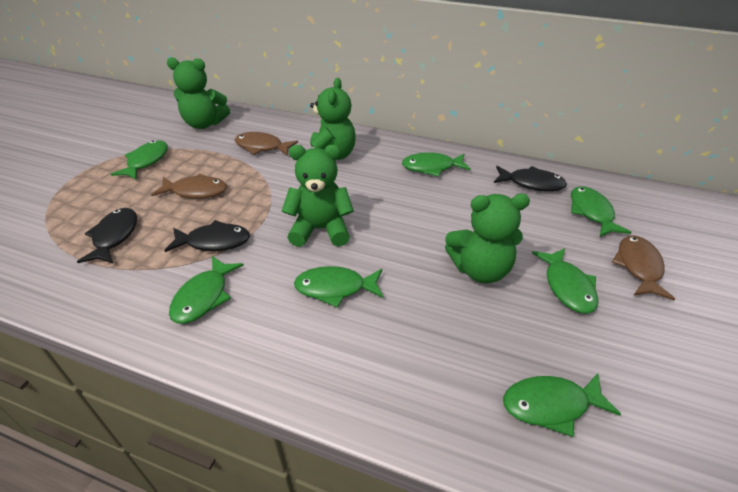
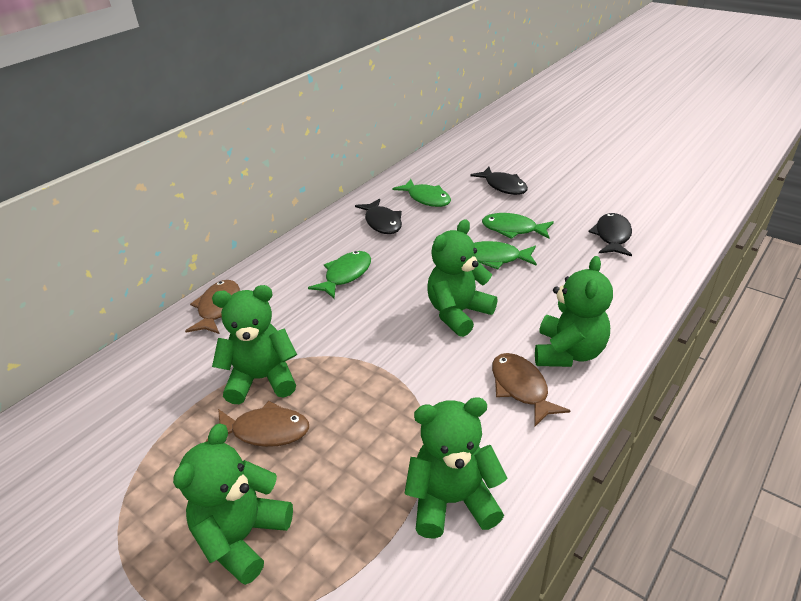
green fish: [111,141,168,180] [169,256,244,324] [294,266,384,308] [402,152,471,177] [503,373,621,437] [532,248,598,314] [571,186,632,237] = 7 -> [308,251,371,299] [392,179,451,207] [474,241,537,269] [482,213,554,239] = 4
green teddy bear: [167,57,230,129] [282,145,354,247] [305,78,356,160] [445,194,530,283] = 4 -> [173,423,293,585] [212,285,297,404] [404,397,507,539] [427,219,498,337] [535,256,613,367] = 5

